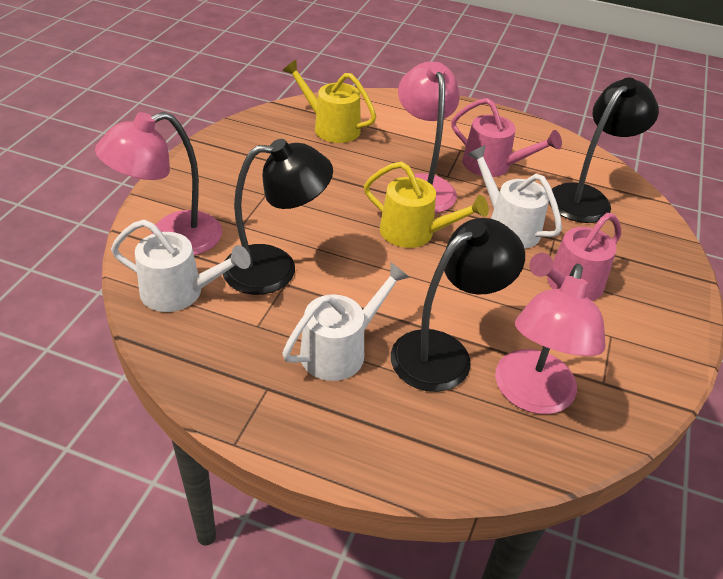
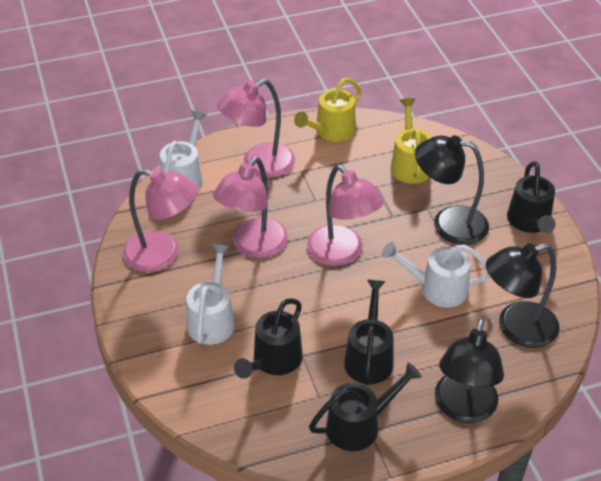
black watering can: none = 0 -> [234,298,303,379] [309,363,422,451] [344,280,394,385] [507,161,556,233] = 4
pink lamp: [95,112,222,255] [398,62,460,213] [495,264,606,414] = 3 -> [123,168,198,272] [213,157,288,258] [217,79,295,178] [307,165,384,266] = 4
pink watering can: [451,98,562,177] [529,213,621,301] = 2 -> none = 0

